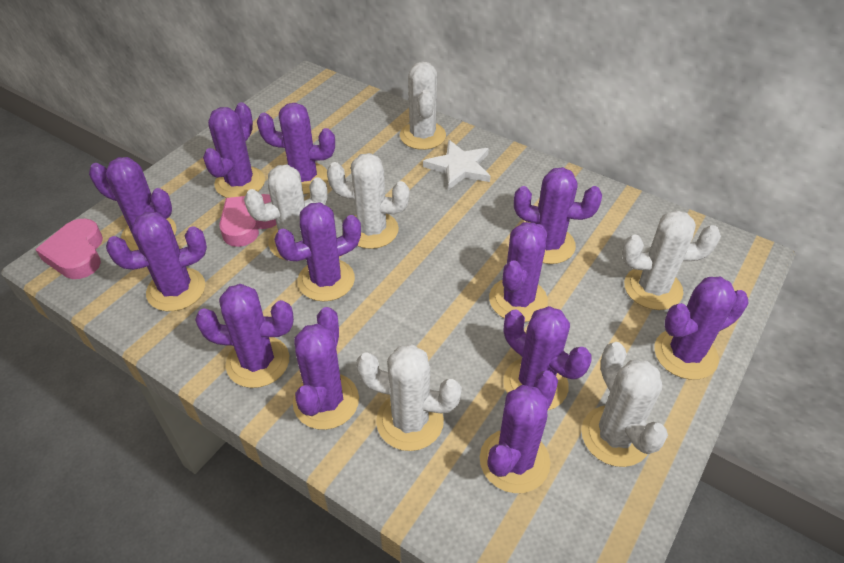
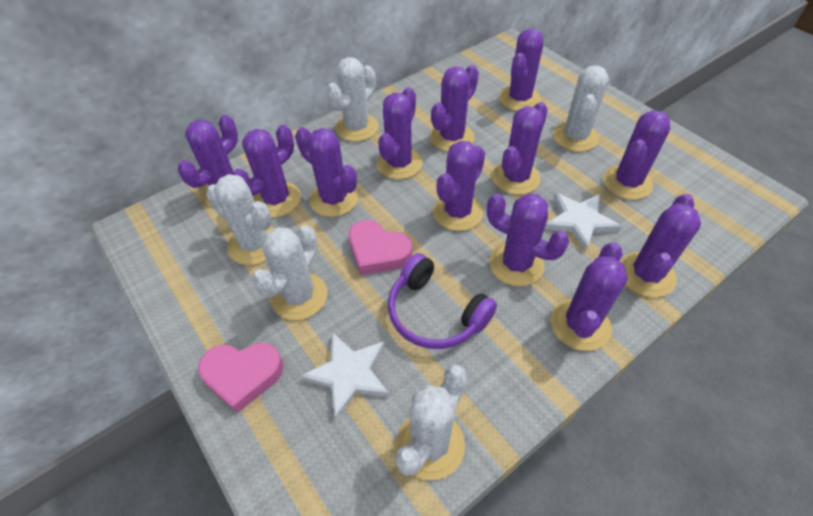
purple headphones: none = 0 -> [388,253,497,349] = 1
white cactus: [244,165,328,260] [327,153,410,249] [356,344,462,451] [400,61,446,150] [582,342,668,467] [622,210,721,310] = 6 -> [206,174,275,265] [251,225,328,320] [326,57,379,142] [395,365,467,480] [553,66,609,152] = 5
white star: [423,140,490,190] = 1 -> [300,332,390,420] [545,193,622,252] = 2

